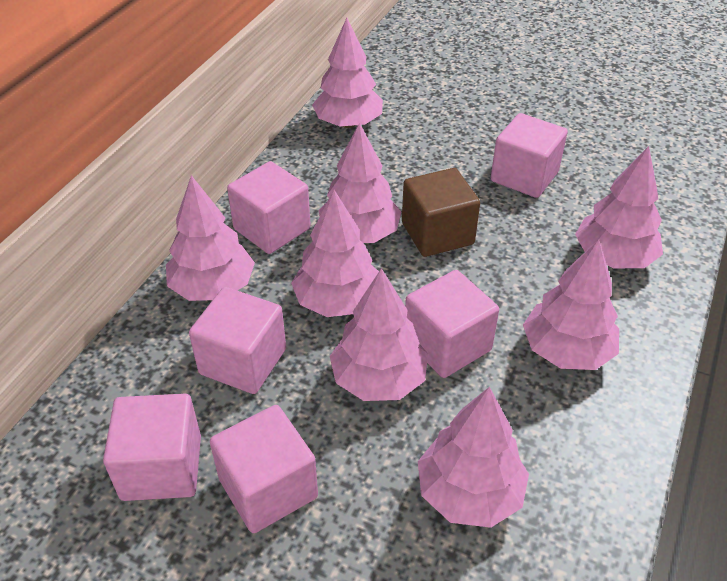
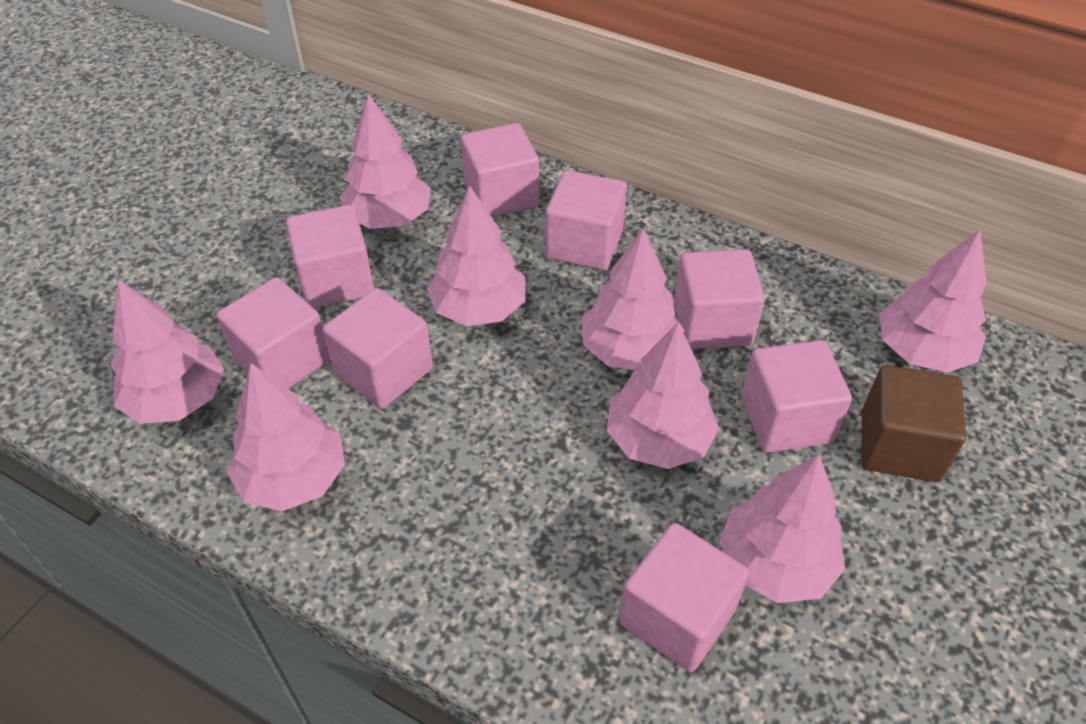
pink cube: [103,394,201,501] [189,287,286,394] [210,405,318,533] [227,161,311,254] [405,270,499,378] [491,113,568,198] = 6 -> [217,277,330,388] [286,205,374,308] [323,288,433,409] [461,123,539,217] [546,170,627,270] [619,523,749,672] [674,249,765,349] [741,340,852,453] = 8

